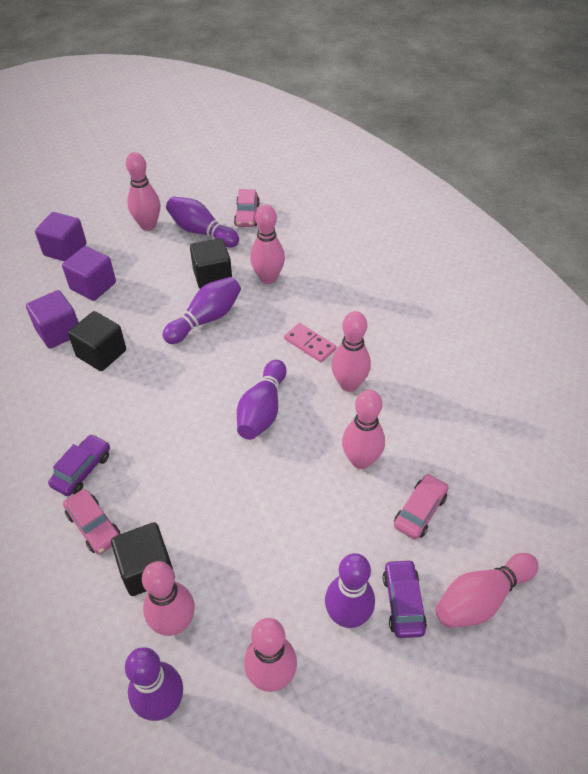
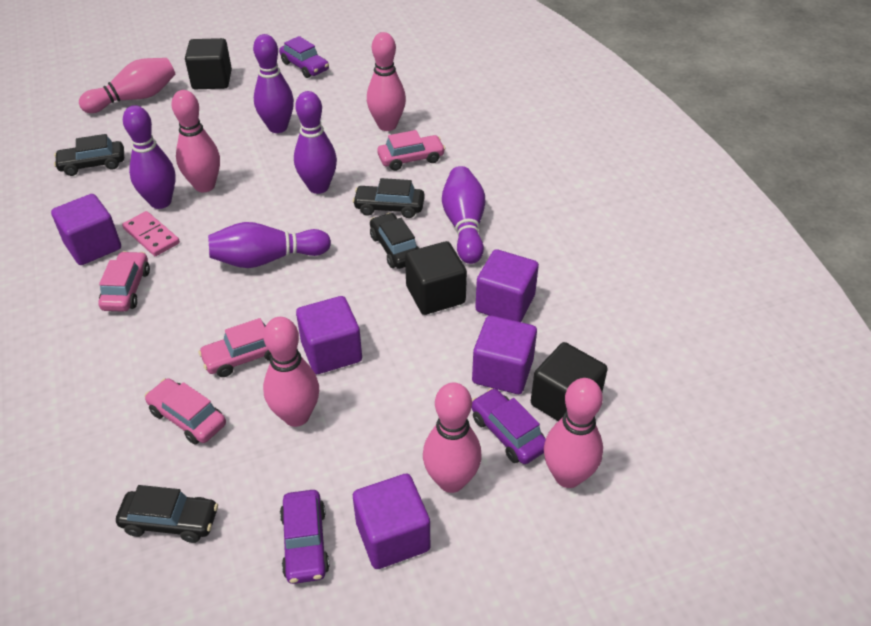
black car: none = 0 -> [54,134,124,176] [116,485,218,543] [353,178,425,218] [370,213,419,269] = 4
pink bowling pin: [126,152,160,231] [142,561,195,636] [244,618,297,692] [250,204,285,284] [331,311,371,392] [342,390,385,469] [435,553,539,628] = 7 -> [79,58,175,113] [171,90,220,192] [263,317,319,427] [367,32,406,131] [423,382,482,493] [544,378,603,488] = 6
pink car: [63,489,120,554] [234,189,260,227] [394,474,448,540] = 3 -> [98,251,150,312] [145,378,226,445] [198,318,271,377] [377,130,446,171] = 4
purple car: [48,434,110,496] [383,559,427,638] = 2 -> [279,36,329,78] [280,490,330,584] [472,388,546,464] = 3
purple cube: [26,290,79,349] [35,212,87,261] [62,246,116,301] = 3 -> [51,194,121,265] [296,296,362,374] [353,474,430,569] [472,315,537,394] [475,249,539,322] = 5

